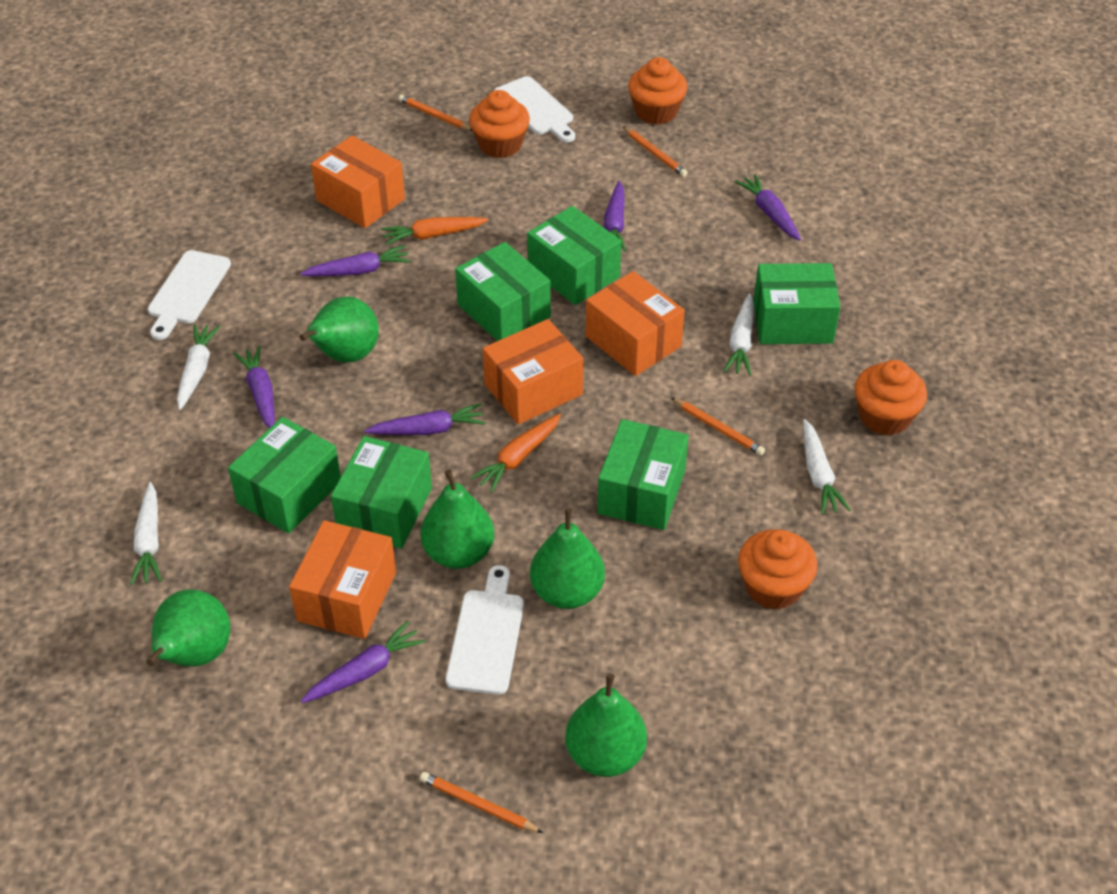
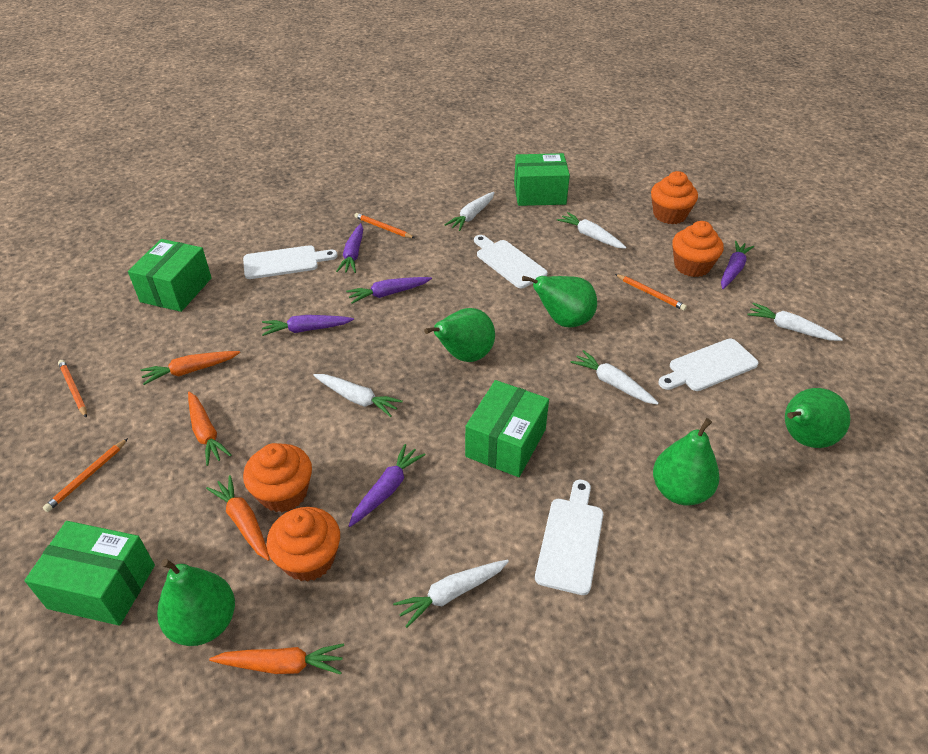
green box: [228,417,341,533] [331,436,432,549] [455,242,551,341] [527,206,621,305] [597,419,689,530] [753,263,840,344] = 6 -> [24,521,155,626] [128,239,212,312] [465,380,549,477] [514,153,570,206] = 4
orange box: [289,520,396,639] [311,136,405,228] [483,319,584,425] [586,271,685,376] = 4 -> none = 0
orange carrot: [381,217,489,245] [470,414,561,493] = 2 -> [141,351,240,385] [188,392,231,466] [206,475,270,561] [209,643,344,675] = 4
purple carrot: [233,346,275,428] [300,245,411,276] [301,621,425,703] [364,403,486,435] [604,181,626,252] [735,174,801,241] = 6 -> [262,315,354,336] [336,223,363,273] [346,277,432,304] [349,444,425,527] [721,241,754,289] = 5
white carrot: [130,482,162,585] [177,324,220,410] [723,293,754,376] [803,419,851,515] = 4 -> [313,374,403,417] [393,560,509,628] [445,192,495,231] [557,212,627,249] [570,350,659,405] [747,303,843,341] = 6
white cutting board: [148,250,231,340] [446,565,524,695] [494,76,575,142] = 3 -> [243,245,338,279] [474,235,548,288] [535,480,603,595] [658,339,759,391] = 4

